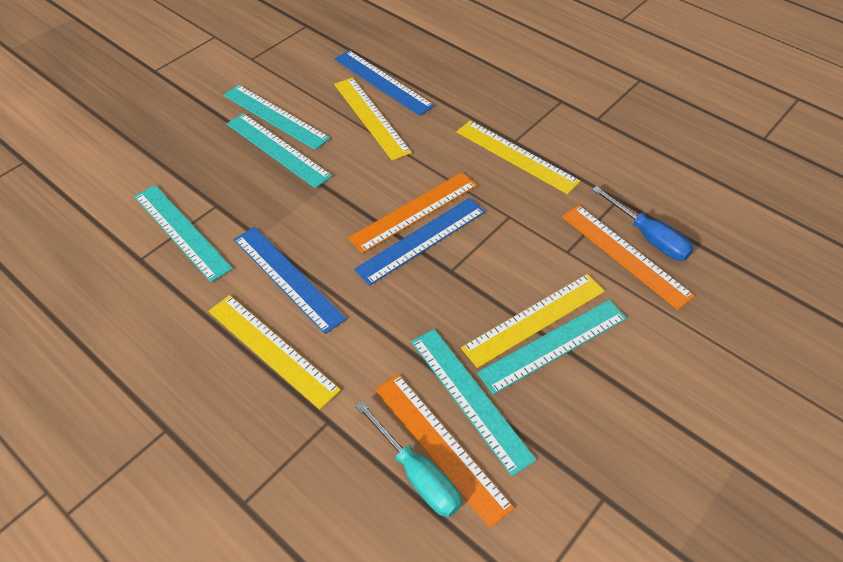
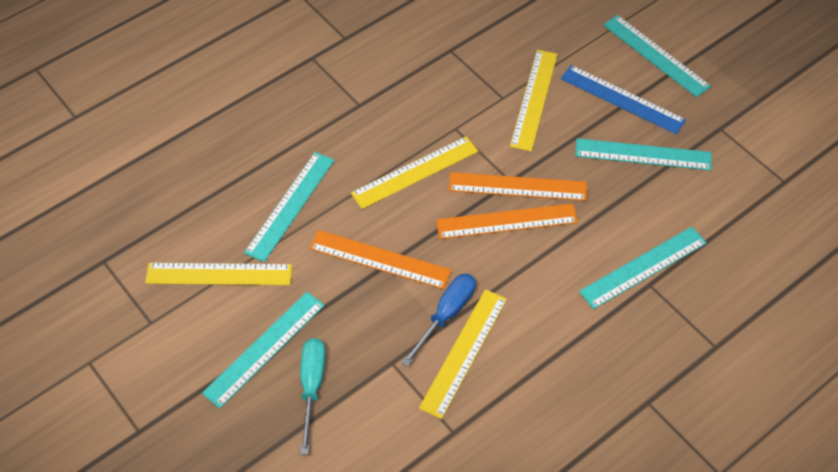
blue ruler: [234,227,346,334] [334,50,434,116] [354,198,486,286] = 3 -> [561,65,686,134] = 1

